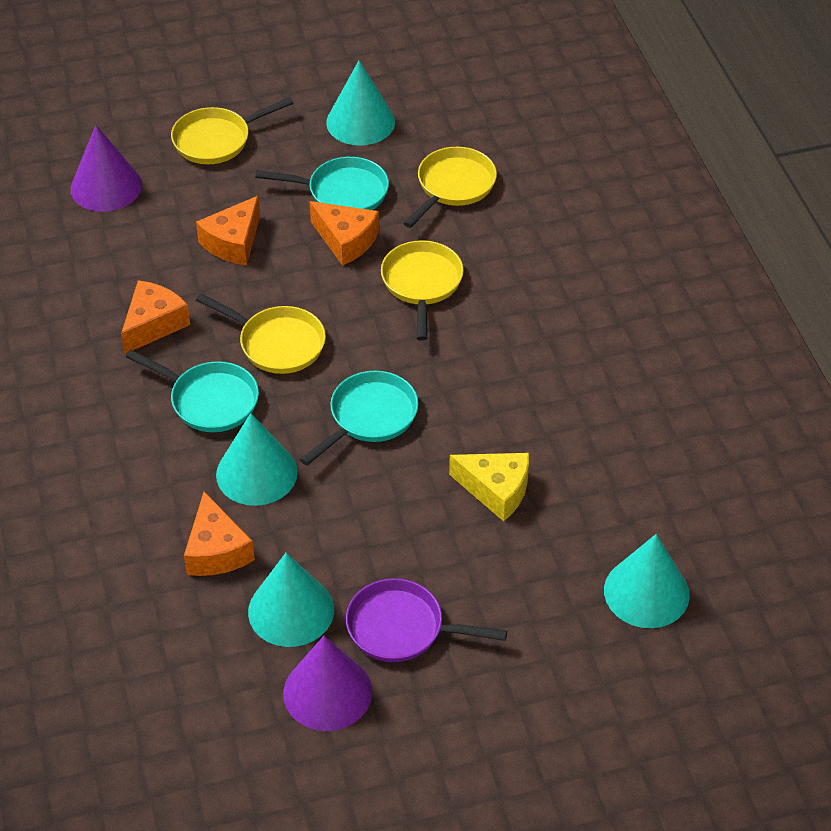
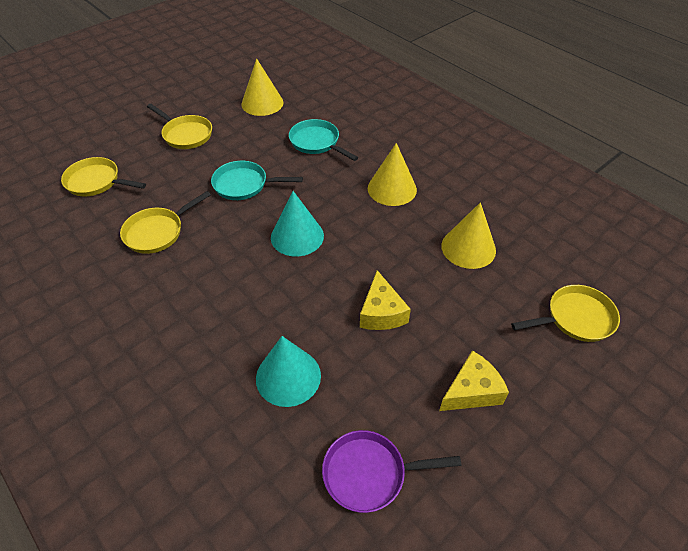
orange cheese: [121,280,190,354] [184,492,255,576] [196,196,260,265] [309,201,379,266] = 4 -> none = 0
purple cone: [71,125,142,212] [283,636,372,731] = 2 -> none = 0
turquoise cone: [216,413,298,506] [248,552,334,647] [326,61,395,146] [604,534,690,628] = 4 -> [256,336,321,407] [271,191,324,257] = 2
turquoise pan: [126,350,259,432] [255,157,389,210] [300,371,419,466] = 3 -> [211,161,303,200] [289,119,358,161] = 2
yellow cheese: [449,453,529,521] = 1 -> [360,270,411,330] [439,350,509,411] = 2
yellow cone: none = 0 -> [241,58,283,116] [368,143,417,206] [441,202,496,269] = 3

